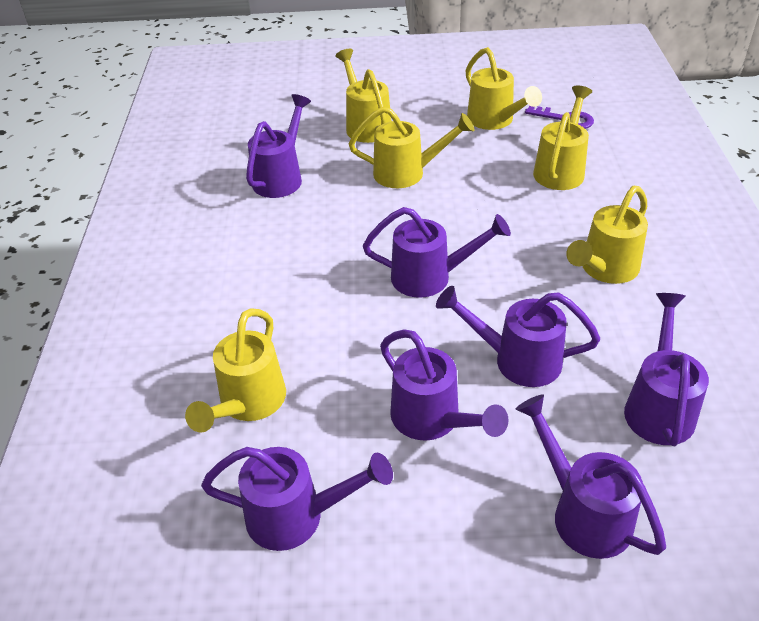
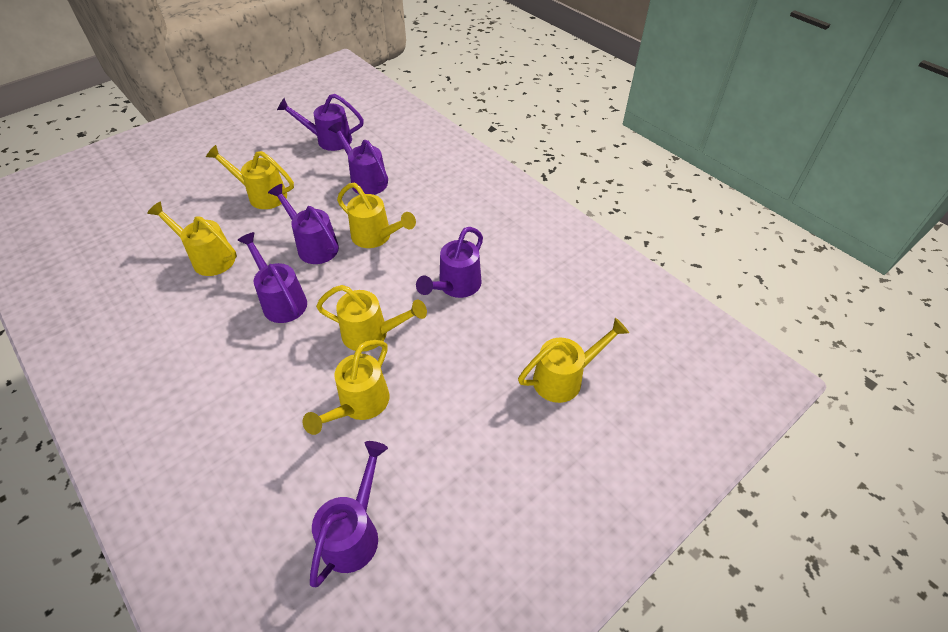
purple key: [525,106,594,129] = 1 -> none = 0
purple watering can: [201,447,393,551] [246,94,311,198] [363,207,511,298] [380,329,509,441] [436,286,600,387] [516,394,666,559] [624,293,709,446] = 7 -> [238,232,307,323] [268,184,339,264] [277,94,364,151] [310,441,388,587] [328,122,388,195] [416,227,483,298] = 6

